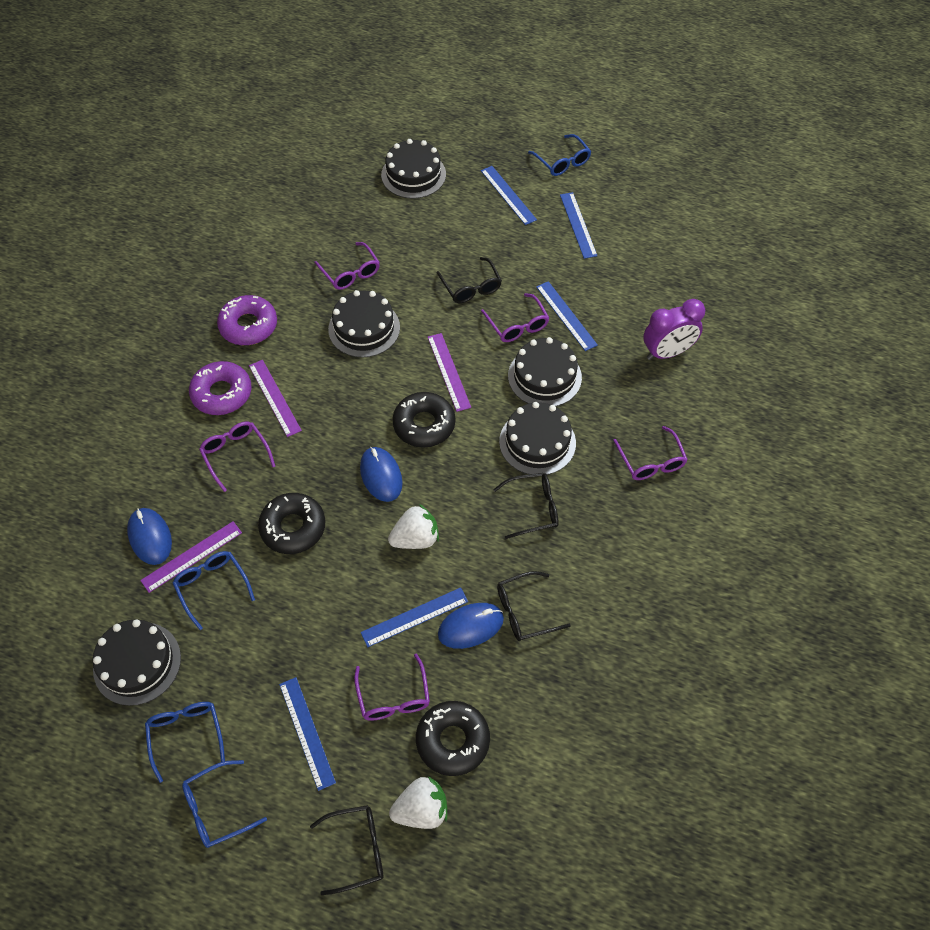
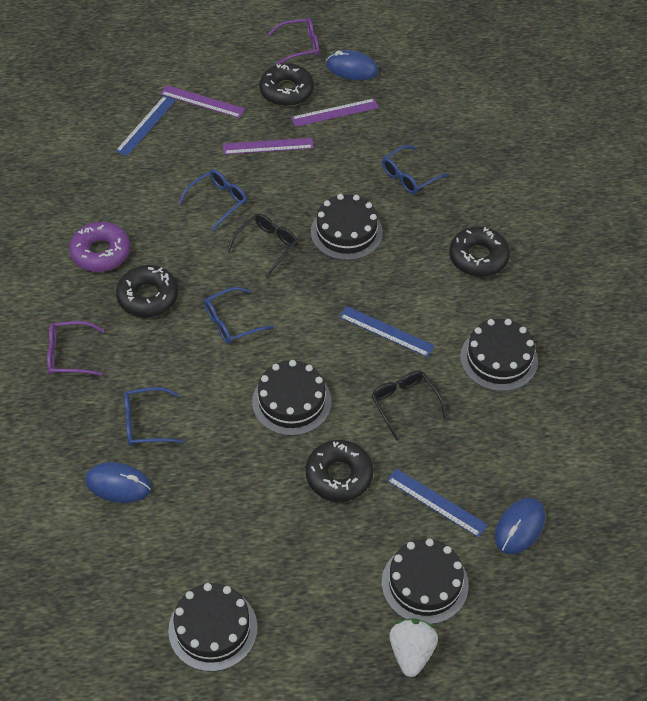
black donut: [258,493,325,554] [392,392,455,448] [416,701,490,776] = 3 -> [116,265,178,317] [259,63,314,106] [305,440,374,502] [449,226,510,277] = 4
black glasses: [310,805,384,895] [437,257,502,303] [493,473,559,539] [497,571,571,641] = 4 -> [227,214,298,277] [371,371,447,441] = 2
blue ruler: [279,677,336,791] [361,587,468,647] [481,166,537,225] [536,281,598,351] [560,192,597,259] = 5 -> [116,96,176,156] [339,306,435,357] [387,468,488,538] = 3
purple clock: [643,299,705,360] = 1 -> none = 0
purple donut: [189,361,252,415] [217,295,277,345] = 2 -> [69,222,130,272] = 1
purple glasses: [199,422,275,492] [314,242,380,290] [354,654,430,721] [481,293,549,342] [613,426,688,480] = 5 -> [47,321,105,376] [268,18,319,64] = 2
white strawberry: [388,504,439,549] [389,776,447,829] = 2 -> [389,618,438,677] = 1

